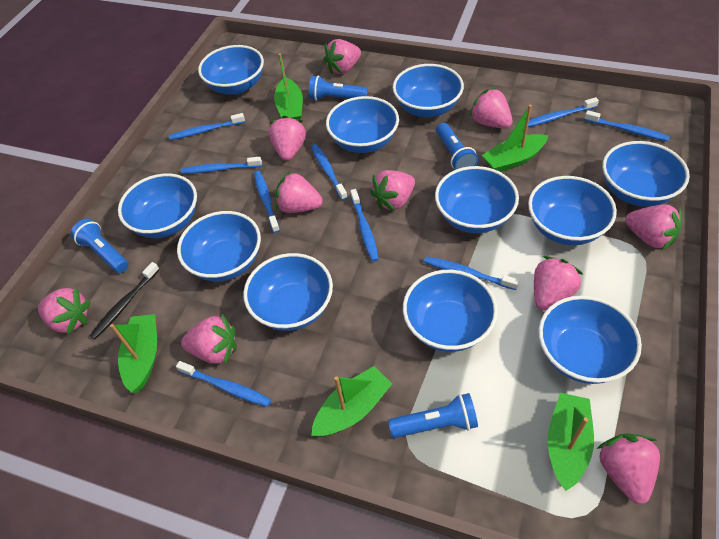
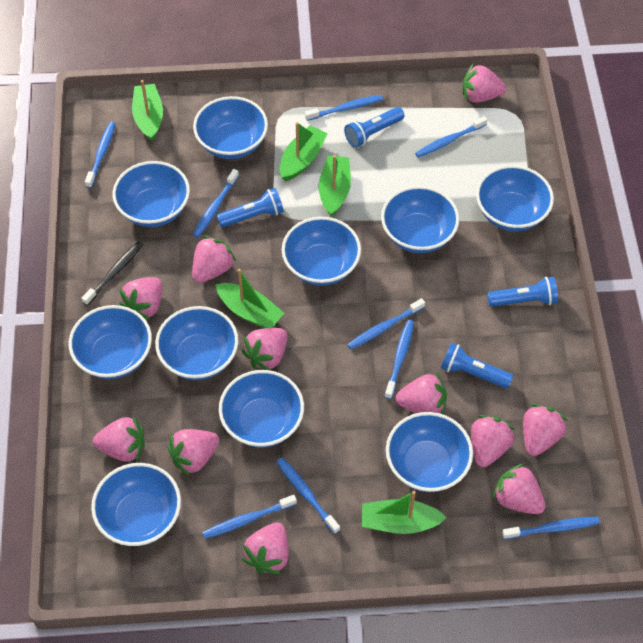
blue bowl: [118,173,197,238] [177,211,261,281] [198,45,264,95] [243,253,333,331] [326,96,399,153] [393,64,464,117] [403,270,498,352] [435,166,519,233] [528,176,617,245] [539,295,642,384] [602,141,690,207] = 11 -> [69,305,152,379] [91,463,181,546] [113,161,190,227] [155,306,238,380] [193,96,268,159] [219,370,304,447] [282,217,361,286] [381,186,459,253] [386,412,473,492] [476,165,554,231] = 10
pink strawberry: [38,288,91,335] [181,314,236,364] [269,116,306,161] [275,171,323,213] [324,39,361,74] [370,170,415,211] [469,88,512,129] [534,256,583,310] [597,434,660,504] [625,205,682,250] = 10 -> [93,416,145,462] [119,277,162,320] [168,429,219,476] [192,236,236,283] [242,328,288,370] [242,523,289,574] [396,372,447,414] [462,64,506,103] [471,415,515,467] [493,463,545,514] [523,404,568,456] = 11

